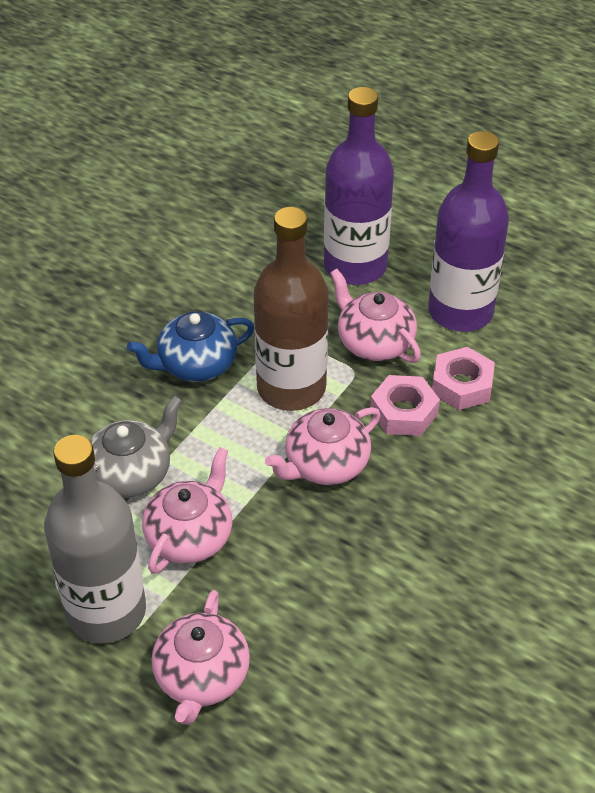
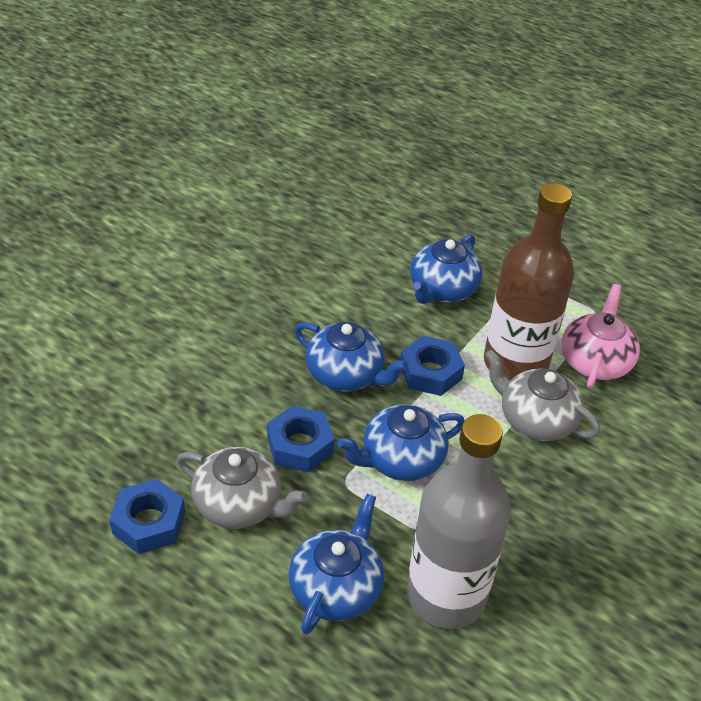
blue nut: none = 0 -> [109,479,185,554] [267,405,334,472] [400,336,465,396] = 3
blue teapot: [127,311,254,382] = 1 -> [289,493,384,635] [294,322,408,392] [337,404,465,481] [410,234,483,304] = 4
grey teapot: [90,396,182,498] = 1 -> [177,447,308,529] [485,349,600,441] = 2
pink nut: [370,375,440,436] [432,347,495,410] = 2 -> none = 0
pink teapot: [142,447,232,574] [152,590,250,725] [265,407,381,485] [330,269,421,363] = 4 -> [561,284,640,388] = 1
purple bottle: [324,87,394,285] [428,131,509,332] = 2 -> none = 0

